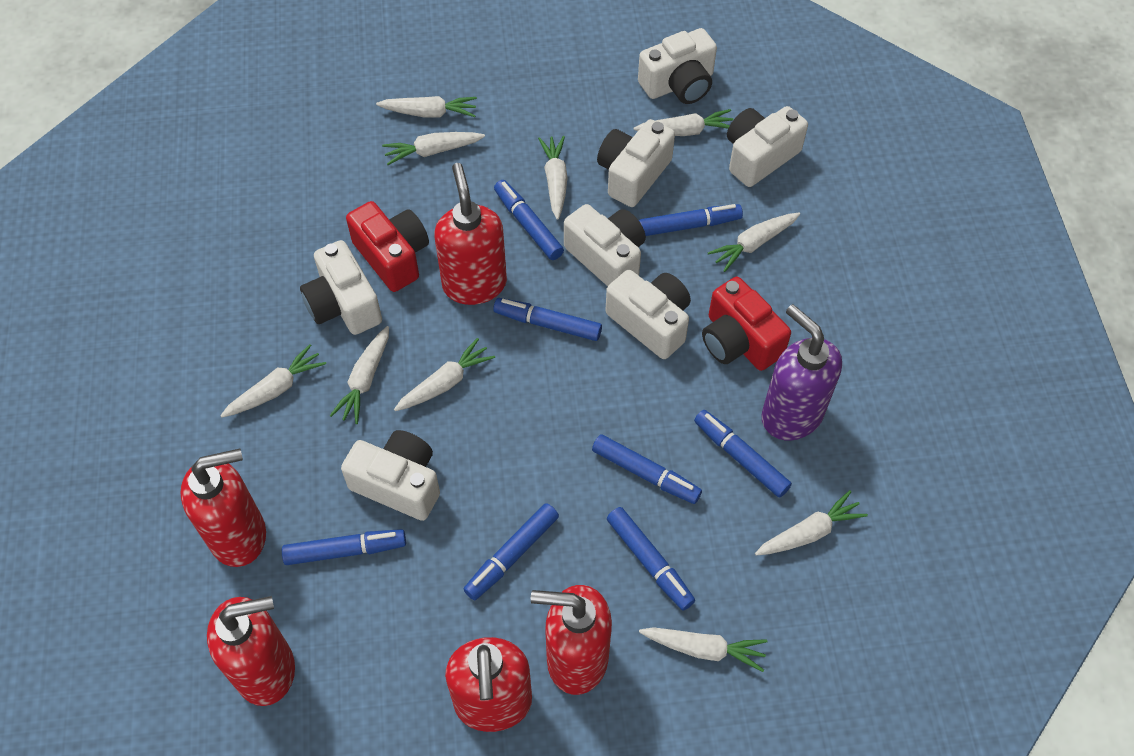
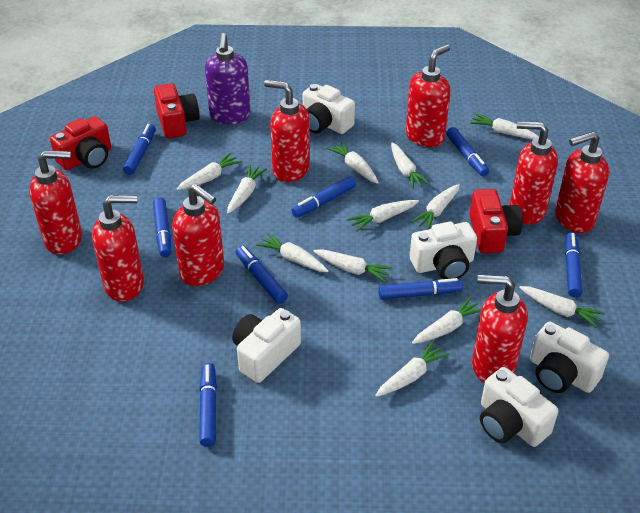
red camera: [346,201,429,292] [702,277,791,371] = 2 -> [50,116,111,170] [154,83,200,138] [469,189,523,253] = 3
red soap dispenser: [181,449,266,567] [207,596,295,706] [434,163,507,305] [445,637,532,732] [531,585,612,695] = 5 -> [29,150,82,254] [92,195,144,302] [172,184,224,286] [264,80,310,182] [406,44,450,147] [472,275,527,383] [510,121,558,225] [555,131,609,233] = 8
white camera: [300,240,382,335] [341,430,440,521] [564,204,646,286] [597,119,675,207] [605,270,691,359] [638,28,717,104] [727,106,808,187] = 7 -> [232,308,301,383] [303,84,355,134] [410,221,477,279] [480,367,558,447] [530,321,609,393] = 5
white carrot: [220,344,326,417] [330,326,389,424] [376,96,477,118] [382,132,485,165] [394,338,495,411] [538,136,568,220] [634,109,733,136] [639,627,768,672] [708,213,800,272] [755,490,868,556] = 10 -> [177,153,242,190] [227,165,267,214] [256,233,329,272] [313,249,393,282] [327,141,379,184] [347,200,419,232] [375,341,450,397] [391,143,430,189] [411,184,460,230] [412,297,482,344] [470,113,539,139] [519,286,605,328] = 12

